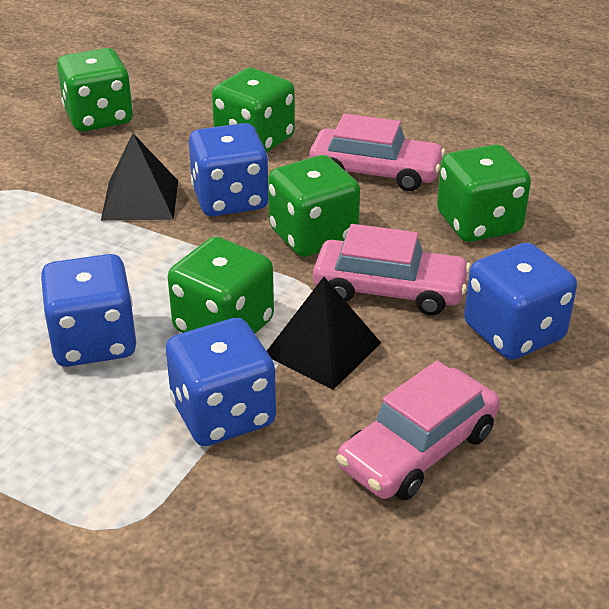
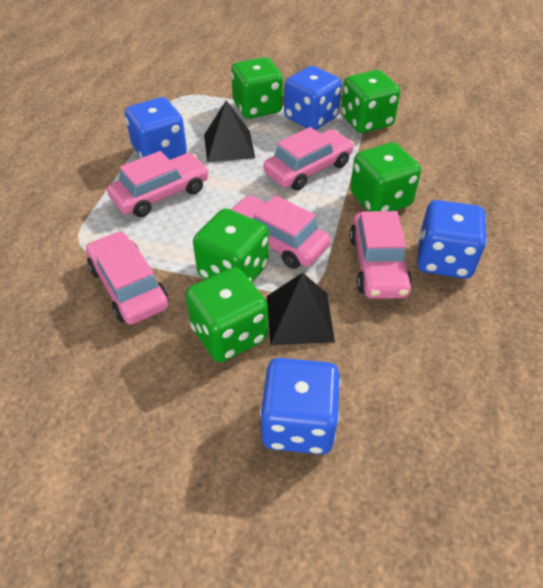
pink car: [309,113,445,191] [313,224,471,315] [337,361,500,500] = 3 -> [86,231,168,325] [107,151,209,217] [230,195,331,269] [264,127,354,190] [349,211,412,299] = 5

